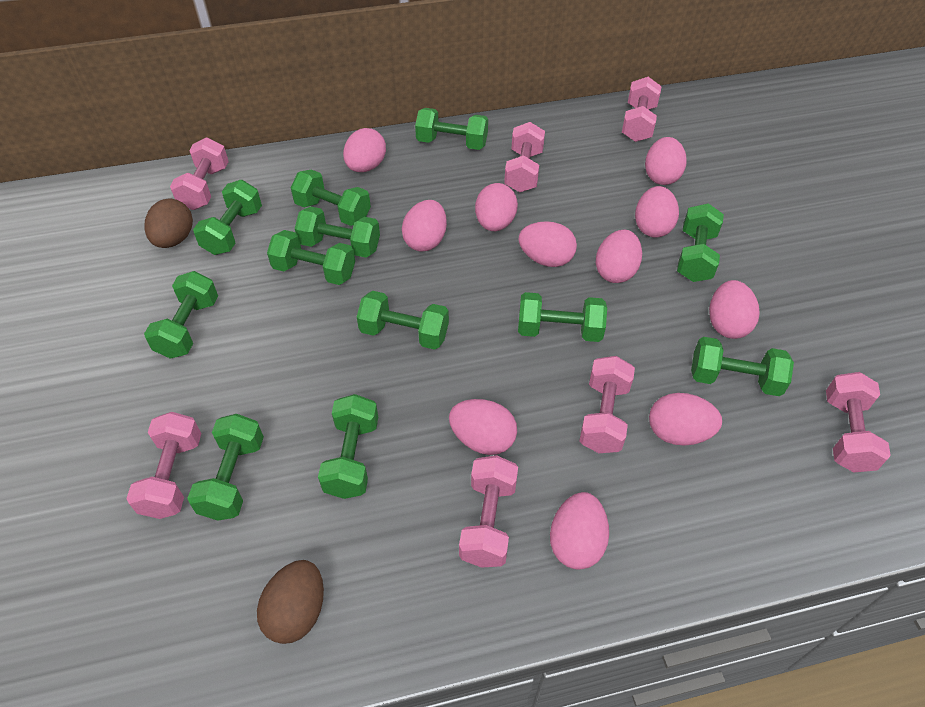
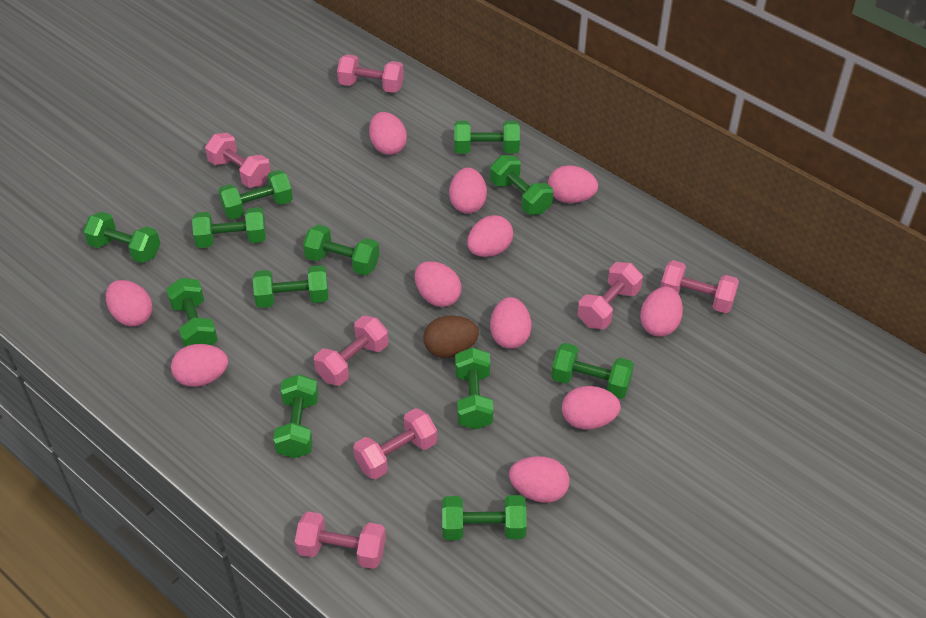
brown egg: [145,199,193,248] [257,560,324,644] = 2 -> [423,316,479,358] = 1

